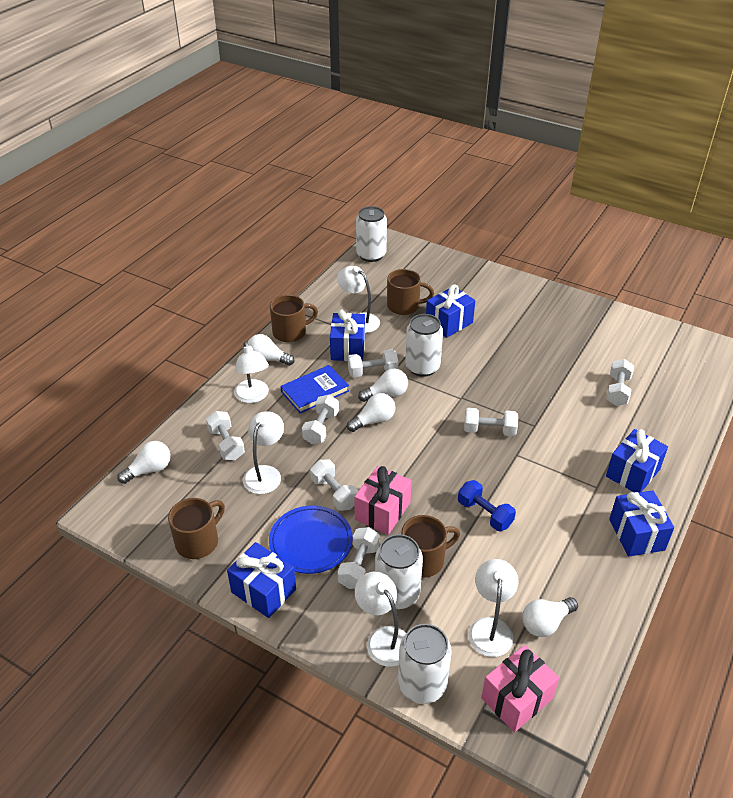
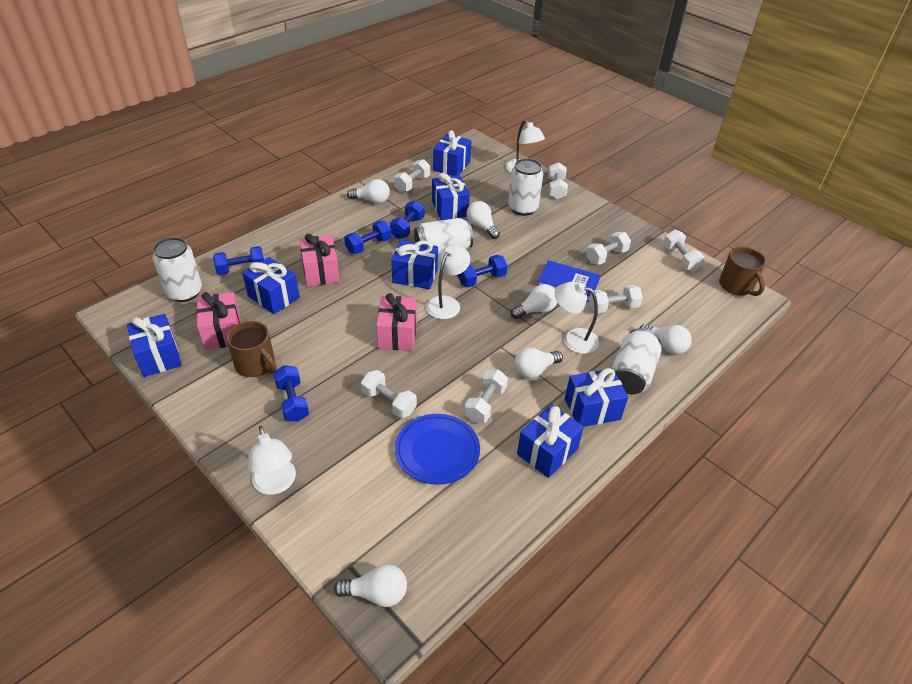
blue dumbbell: [458,480,516,531] = 1 -> [213,246,264,275] [273,365,309,422] [344,221,391,254] [390,201,424,239] [458,255,508,287] = 5
blue gift: [227,542,296,618] [330,310,365,361] [426,284,475,338] [606,429,668,493] [609,490,674,557] = 5 -> [127,314,182,377] [242,257,300,314] [391,240,438,289] [432,173,470,220] [433,130,471,176] [517,404,584,478] [565,368,628,427] = 7
brown mug: [168,498,225,559] [270,295,318,342] [387,269,434,315] [401,515,460,578] = 4 -> [226,321,277,377] [719,247,766,296] = 2
pink gift: [354,466,412,535] [481,645,559,732] = 2 -> [196,292,241,350] [300,234,340,286] [376,293,417,351] = 3
white lamp: [234,341,269,403] [243,411,284,494] [337,266,380,333] [355,572,407,667] [468,559,519,657] = 5 -> [248,426,296,495] [426,244,470,319] [506,120,545,172] [555,282,599,354] = 4
white light bulb: [117,441,171,484] [248,334,294,366] [347,393,395,432] [358,369,408,402] [522,597,578,637] = 5 -> [334,564,407,607] [347,179,390,204] [467,201,500,239] [510,284,558,319] [514,347,563,378] [639,324,692,354] = 6

